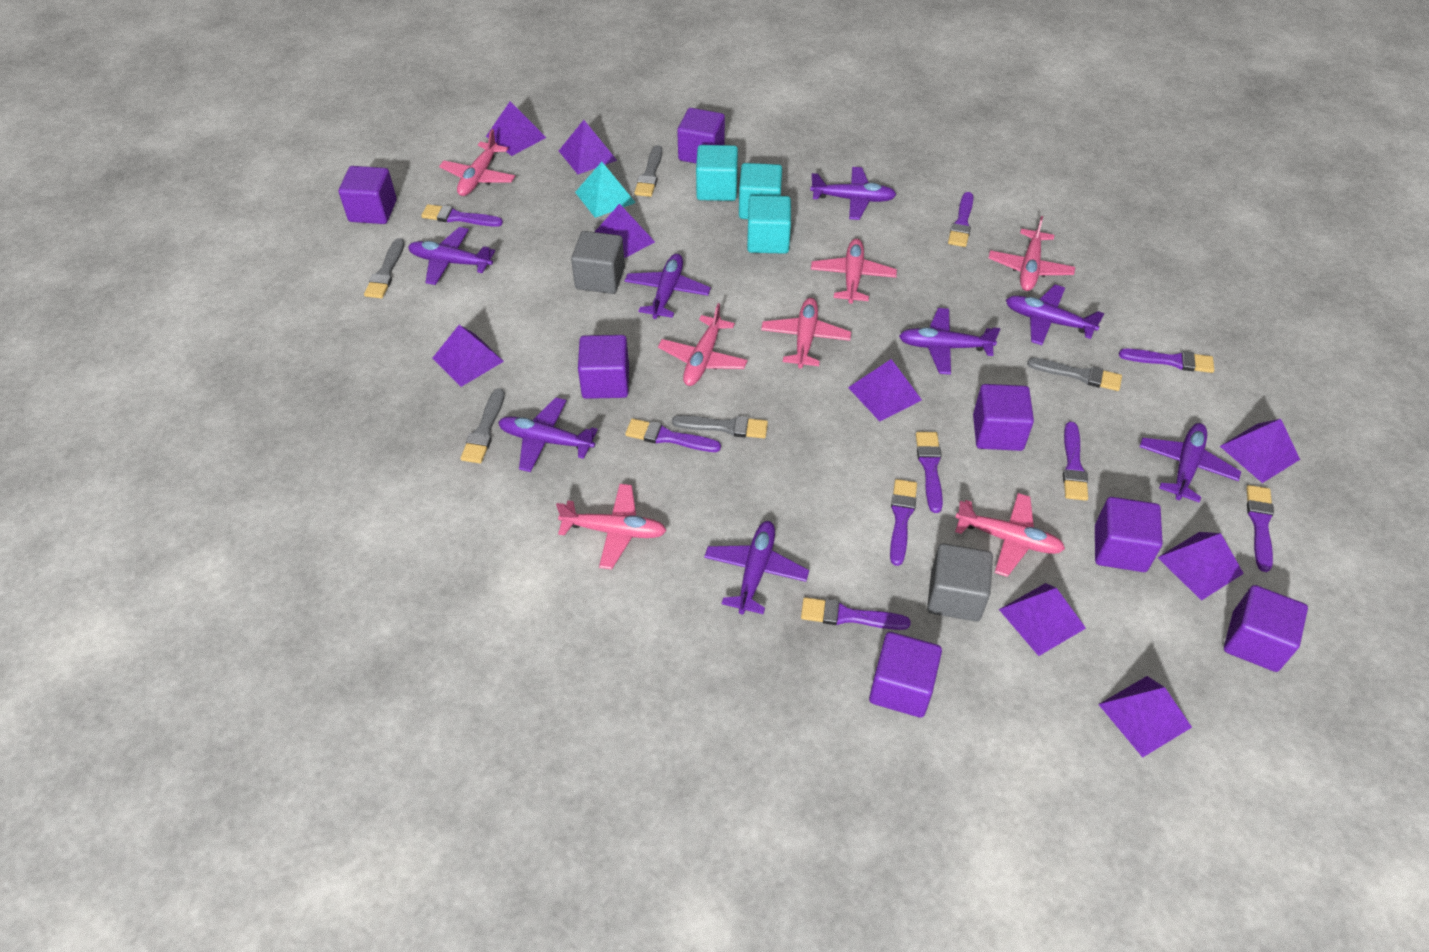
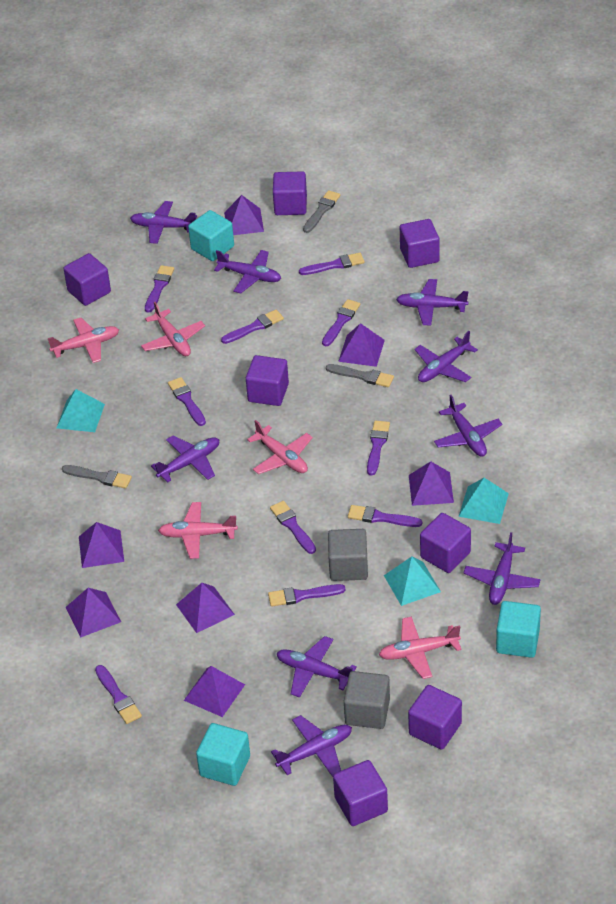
grey brush: [364,238,405,298] [461,388,505,463] [634,145,662,197] [672,415,768,438] [1027,357,1122,391] = 5 -> [62,465,132,489] [303,190,341,233] [326,364,394,387] = 3
pink plane: [439,129,515,196] [556,484,667,569] [658,303,748,386] [761,298,851,368] [811,239,897,304] [955,493,1065,577] [989,216,1075,291] = 7 -> [48,318,119,363] [141,302,205,356] [158,502,238,559] [247,420,313,474] [379,617,462,679] = 5
purple brush: [421,204,503,227] [625,419,721,452] [801,597,911,630] [890,479,917,566] [916,432,943,513] [948,192,974,247] [1063,422,1088,501] [1119,349,1214,373] [1246,485,1274,572] = 9 -> [95,665,142,724] [145,265,174,313] [168,377,206,426] [221,310,284,344] [268,584,345,607] [270,501,316,554] [299,253,365,275] [322,299,360,346] [348,505,422,527] [367,421,390,476] = 10
purple plane: [408,227,495,285] [498,397,598,472] [625,254,711,319] [704,521,809,614] [810,167,897,220] [899,308,1000,375] [1006,285,1105,345] [1139,423,1241,503] = 8 -> [130,201,197,244] [151,435,219,483] [214,250,281,294] [271,715,352,777] [277,636,357,698] [396,279,468,326] [414,331,478,382] [434,395,502,457] [463,532,541,605] = 9
purple pyramid: [432,325,504,387] [486,101,546,156] [559,120,617,174] [595,204,655,258] [848,359,922,421] [999,583,1086,656] [1098,676,1192,757] [1157,532,1244,601] [1220,419,1300,483] = 9 -> [66,588,121,638] [79,522,124,568] [176,583,235,633] [184,666,245,717] [224,195,264,235] [338,323,385,367] [409,461,454,506] = 7
turquoise pyramid: [575,162,636,218] = 1 -> [57,389,105,432] [384,557,441,606] [458,478,509,524] = 3

